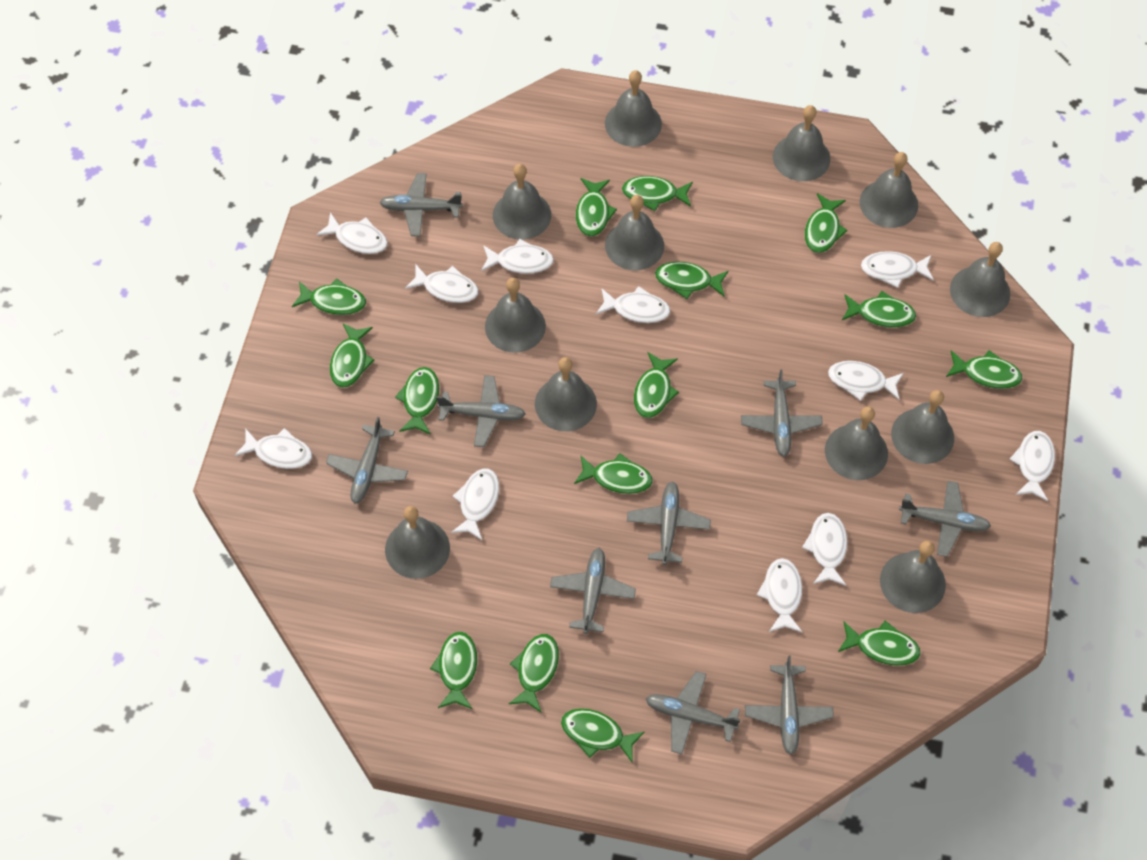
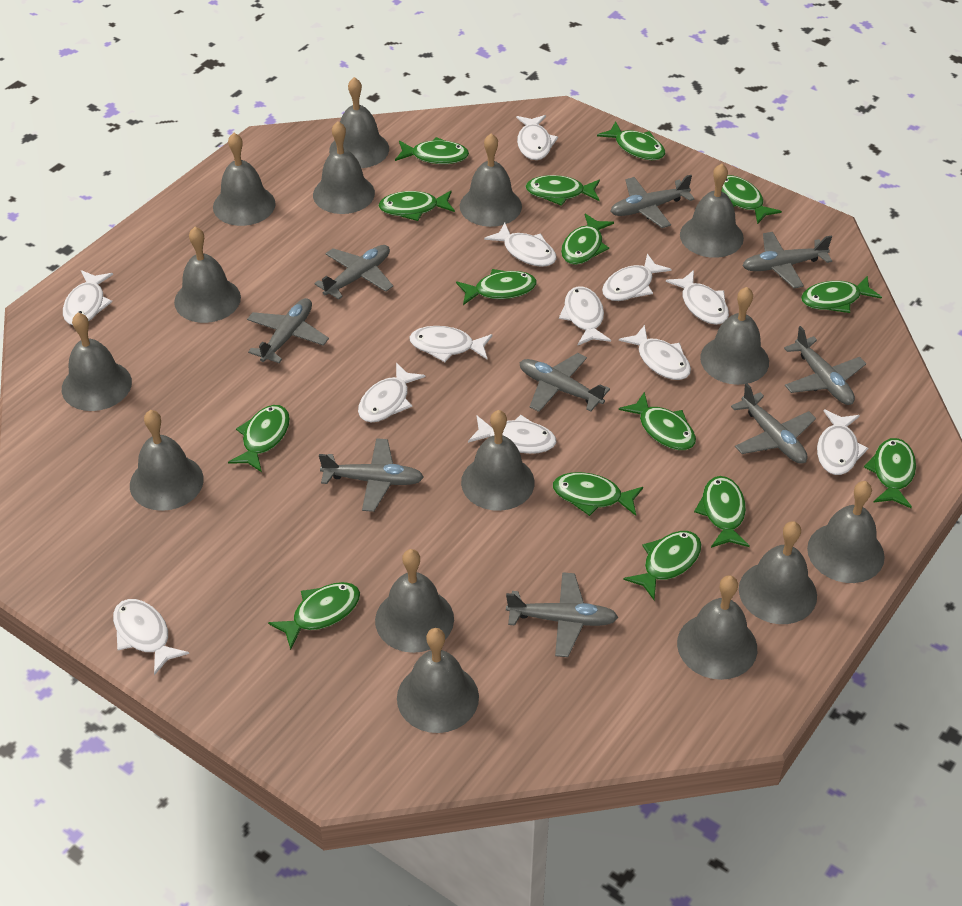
grey bell: [385,506,450,579] [485,278,546,353] [493,164,551,239] [535,357,597,431] [605,70,662,147] [605,195,664,270] [773,105,830,181] [825,406,888,480] [860,152,918,228] [880,541,946,613] [891,390,954,464] [950,242,1010,317] = 12 -> [62,313,132,411] [130,410,204,511] [174,227,241,323] [213,133,276,226] [313,121,375,214] [329,77,389,168] [375,549,454,653] [397,628,479,733] [460,133,522,227] [461,410,535,511] [677,575,757,680] [680,164,744,258] [700,287,769,385] [739,521,817,624] [807,481,885,583] = 15
white fish: [235,428,312,469] [316,212,388,254] [405,265,479,303] [451,469,499,540] [481,239,554,274] [596,286,670,323] [757,558,802,632] [802,513,848,586] [828,361,904,401] [861,251,934,288] [1009,431,1055,501] = 11 -> [63,270,113,325] [113,599,189,675] [358,363,426,422] [409,326,493,362] [468,415,556,454] [484,223,556,267] [516,115,558,160] [559,286,611,345] [602,254,672,301] [619,325,691,380] [666,270,729,325] [817,409,868,475] = 12

